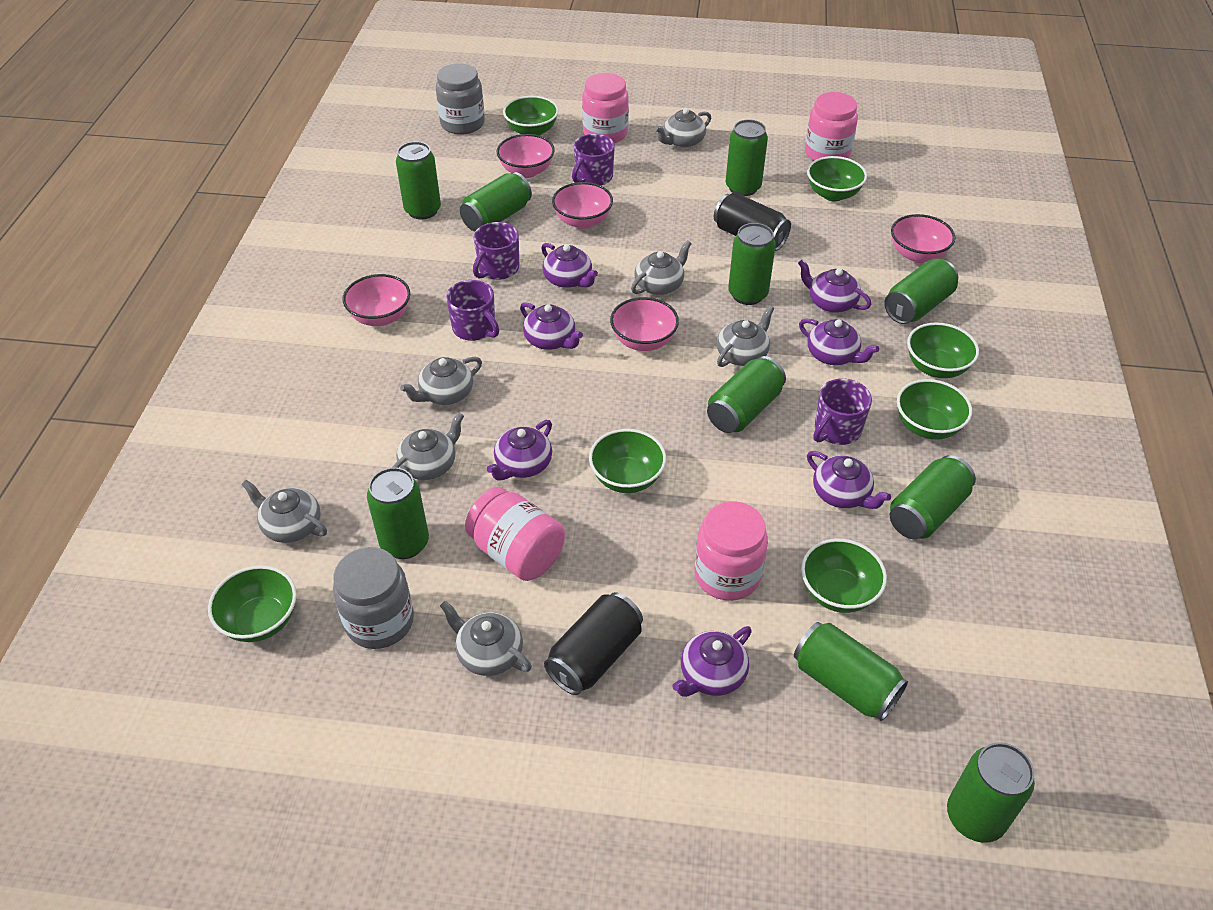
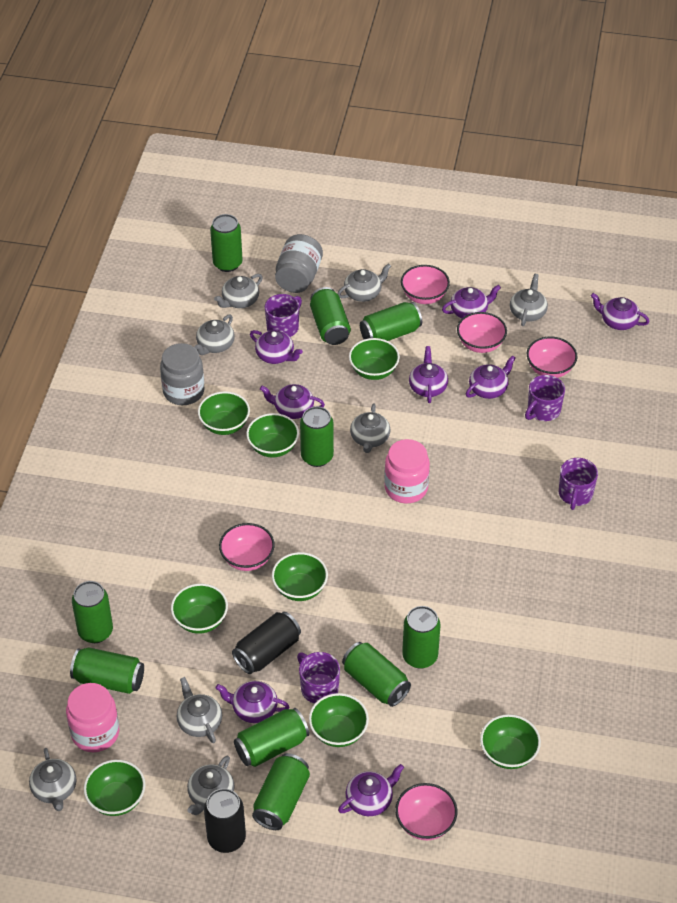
green bowl: [208,565,296,642] [503,96,559,136] [589,429,666,493] [801,539,887,613] [807,156,867,201] [897,379,972,440] [907,322,979,378] = 7 -> [84,760,145,816] [171,584,228,634] [198,391,250,435] [246,413,299,458] [272,552,328,601] [309,693,369,747] [349,338,400,380] [480,714,541,769] = 8
grey teapot: [241,480,327,543] [392,413,464,480] [400,357,482,405] [440,601,532,676] [631,240,692,295] [654,108,711,148] [717,306,774,367] = 7 -> [29,748,76,811] [177,677,222,743] [187,755,234,815] [194,314,235,355] [214,274,263,308] [337,263,391,302] [350,403,390,453] [510,274,548,326] = 8
pink jar: [465,487,565,581] [582,73,629,143] [694,501,768,601] [805,92,858,161] = 4 -> [66,683,119,752] [384,439,430,503] = 2
purple teapot: [487,420,552,481] [520,302,583,350] [541,243,598,288] [672,626,752,697] [798,260,871,313] [799,318,879,365] [807,451,891,509] = 7 -> [215,681,289,723] [250,330,303,364] [260,384,325,419] [338,764,404,816] [409,346,448,403] [442,285,501,318] [466,355,516,399] [591,293,650,330] = 8

